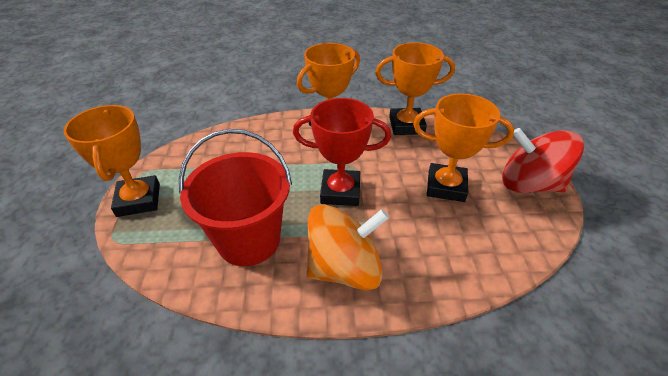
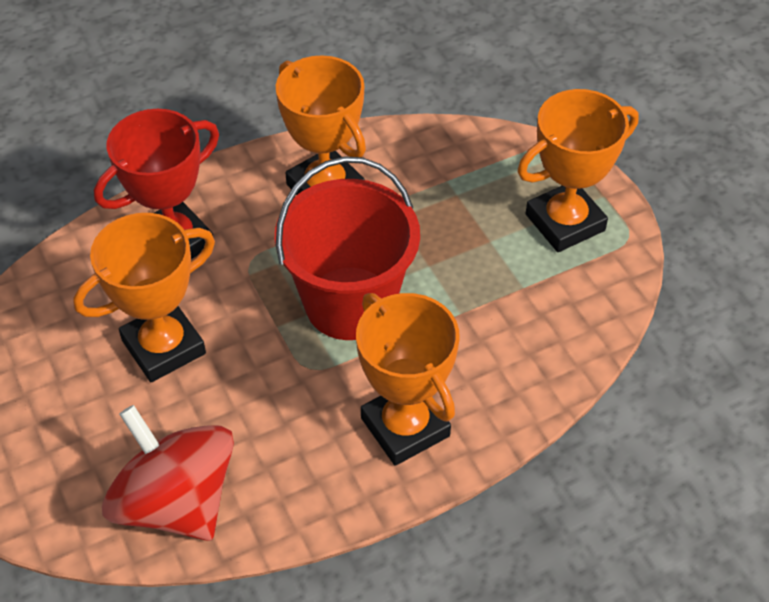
orange spinning top: [306,204,389,290] = 1 -> none = 0

